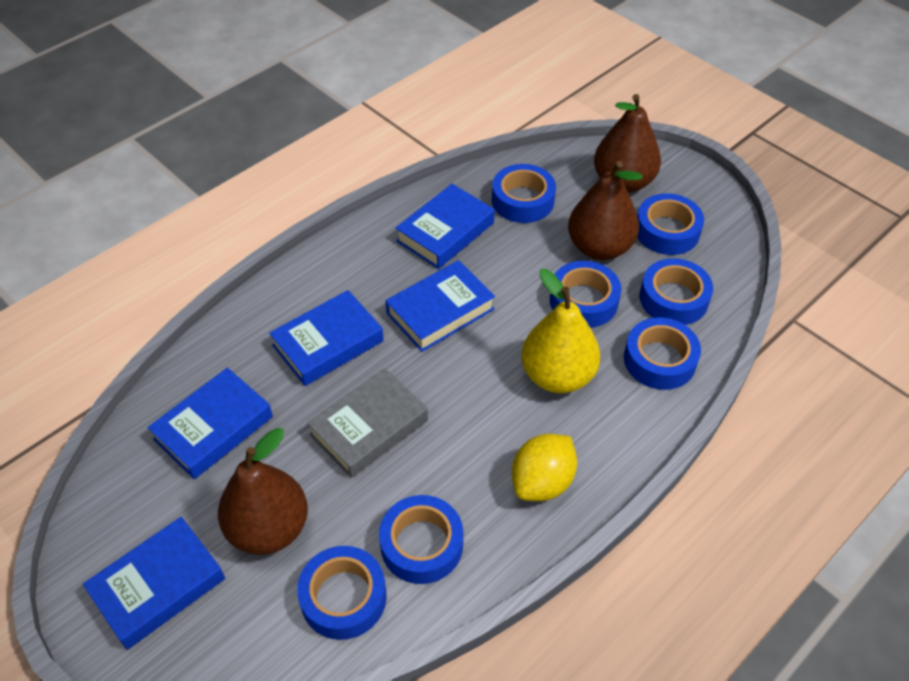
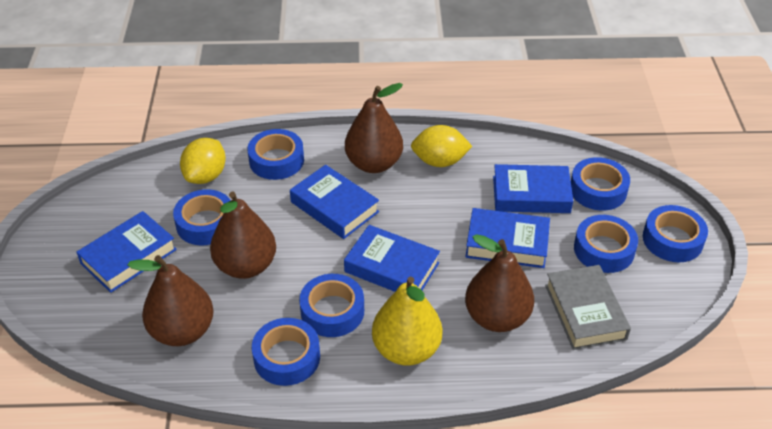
brown pear: [218,428,308,555] [568,161,643,260] [594,94,661,193] = 3 -> [128,255,214,346] [210,192,276,279] [345,83,403,173] [465,234,534,332] = 4
yellow lemon: [512,434,577,501] = 1 -> [180,138,226,184] [411,125,472,167] = 2

